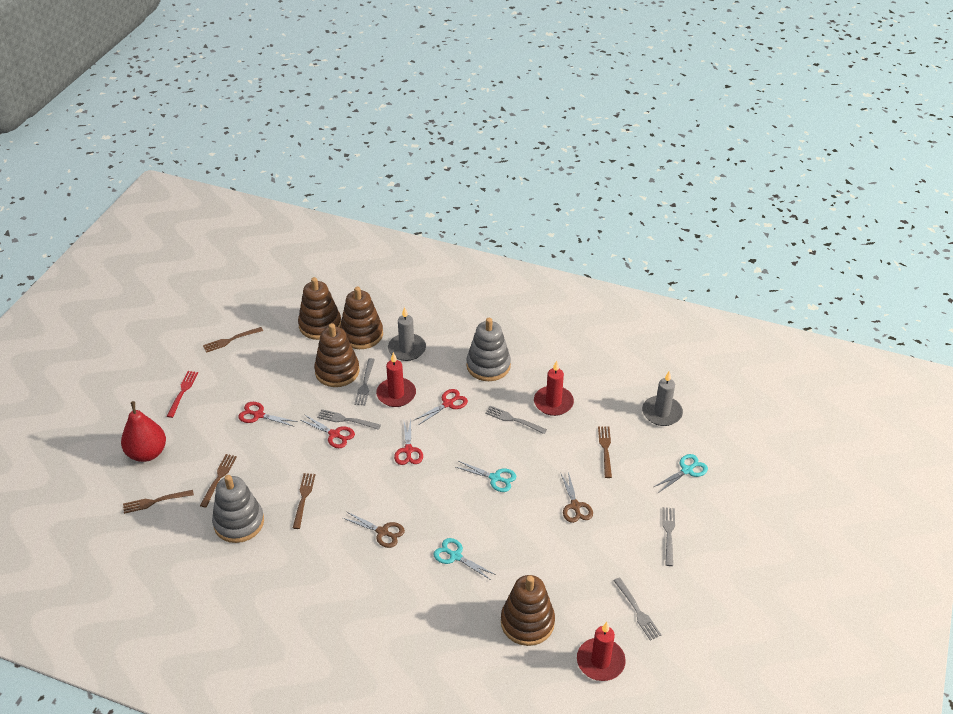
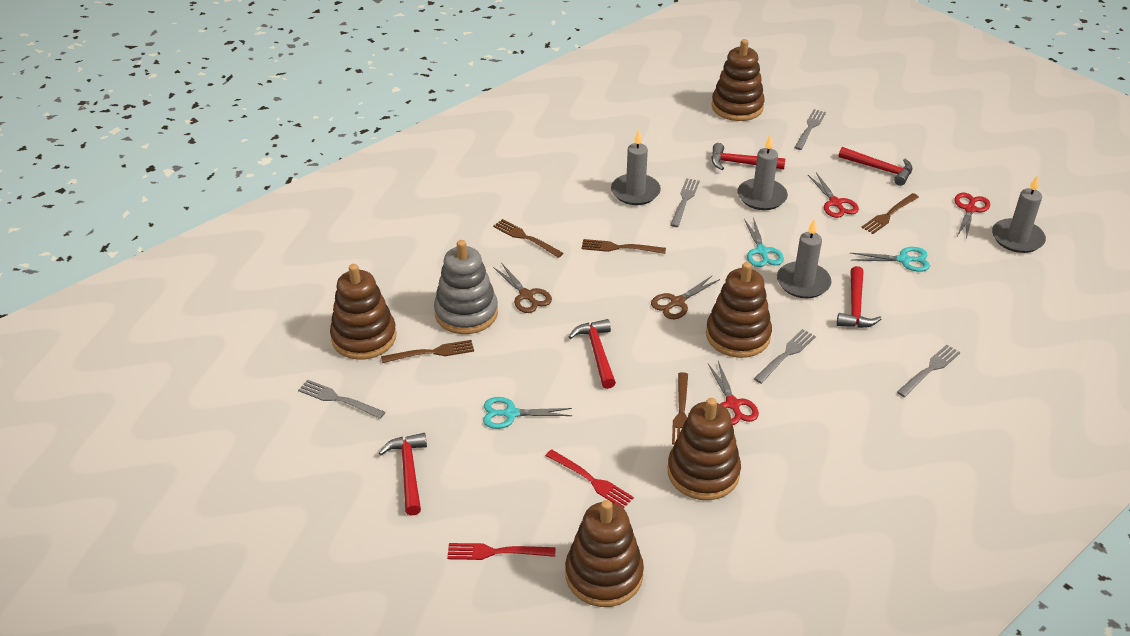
brown stacking toy: [298,277,341,340] [314,323,360,387] [340,287,383,349] [501,575,555,646] = 4 -> [330,264,396,360] [565,500,644,607] [668,398,741,500] [706,262,772,358] [712,39,765,121] = 5
grey candle: [388,307,426,361] [642,371,683,426] = 2 -> [611,130,661,205] [738,134,788,210] [777,218,832,298] [992,175,1046,253] = 4
grey stacking toy: [212,475,264,543] [466,318,511,381] = 2 -> [434,240,498,334] = 1
red candle: [376,352,416,407] [534,361,574,416] [577,622,626,681] = 3 -> none = 0
red fork: [167,371,198,418] = 1 -> [447,543,555,560] [546,449,634,508] = 2
red hammer: none = 0 -> [379,433,427,516] [569,319,616,389] [711,143,786,170] [837,266,882,328] [839,147,913,186] = 5
red pear: [121,401,166,462] = 1 -> none = 0
red scissors: [238,402,298,426] [301,414,355,448] [394,420,423,465] [415,389,468,425] = 4 -> [708,361,759,425] [808,173,859,218] [955,193,990,240] = 3

